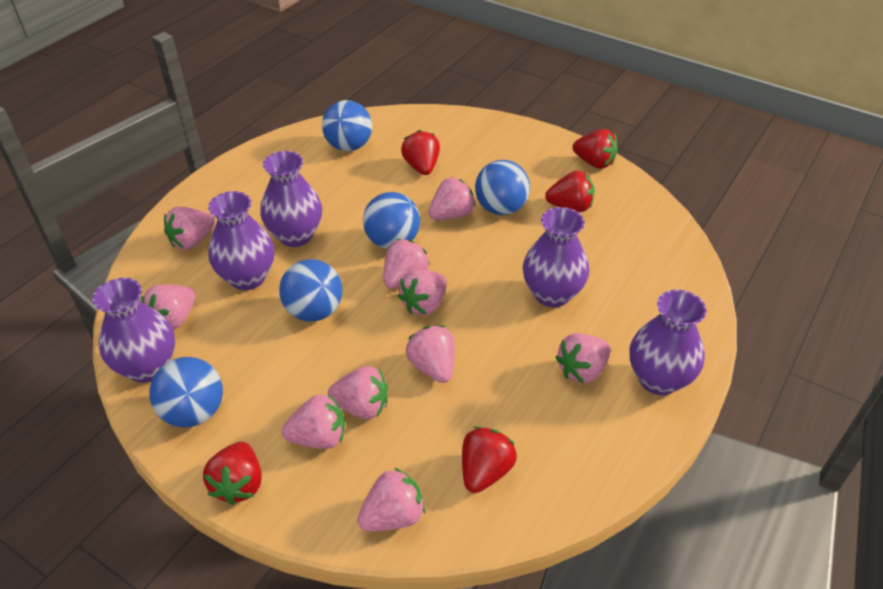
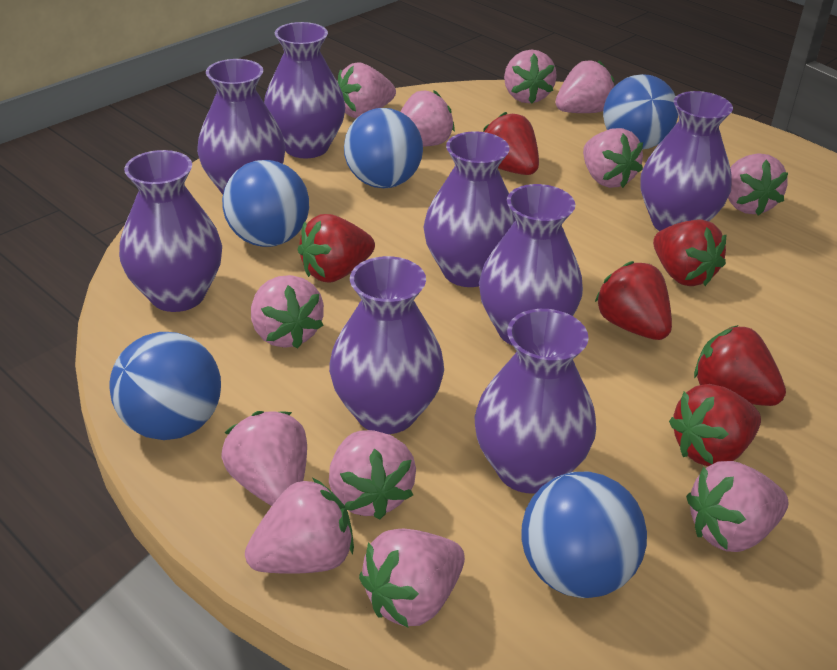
pink strawberry: [141,285,196,330] [164,207,215,250] [282,394,345,449] [328,366,388,419] [357,468,425,531] [384,239,430,289] [398,270,447,315] [406,325,455,383] [429,177,476,220] [555,333,611,383] = 10 -> [221,411,307,506] [245,478,354,574] [251,275,324,349] [329,430,416,520] [337,62,396,118] [359,529,465,627] [400,91,455,147] [504,50,557,104] [555,60,614,113] [583,128,643,188] [686,461,788,552] [728,153,788,216] = 12
purple vase: [92,278,175,383] [208,191,275,290] [260,151,322,247] [523,207,589,307] [630,290,707,395] = 5 -> [119,150,222,312] [197,59,286,195] [264,22,346,158] [329,256,444,434] [424,131,515,287] [474,309,596,494] [479,184,583,346] [640,91,733,231] = 8
red strawberry: [203,442,262,505] [401,130,440,175] [462,426,517,493] [545,171,595,212] [572,129,618,169] = 5 -> [298,214,375,283] [483,112,539,175] [595,261,672,340] [653,219,727,286] [669,384,761,466] [694,325,786,406] = 6

